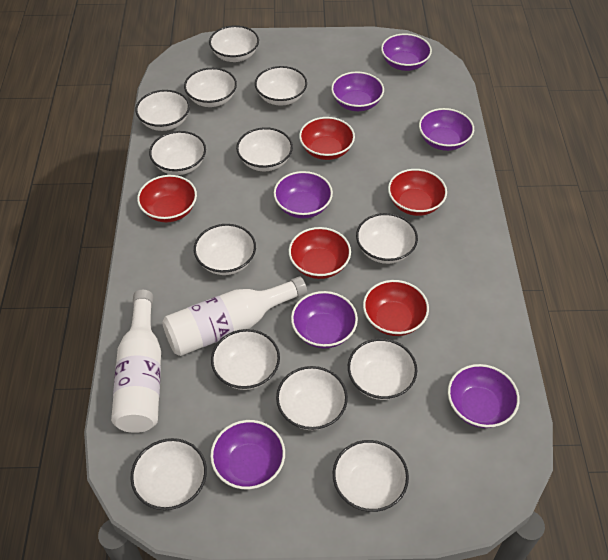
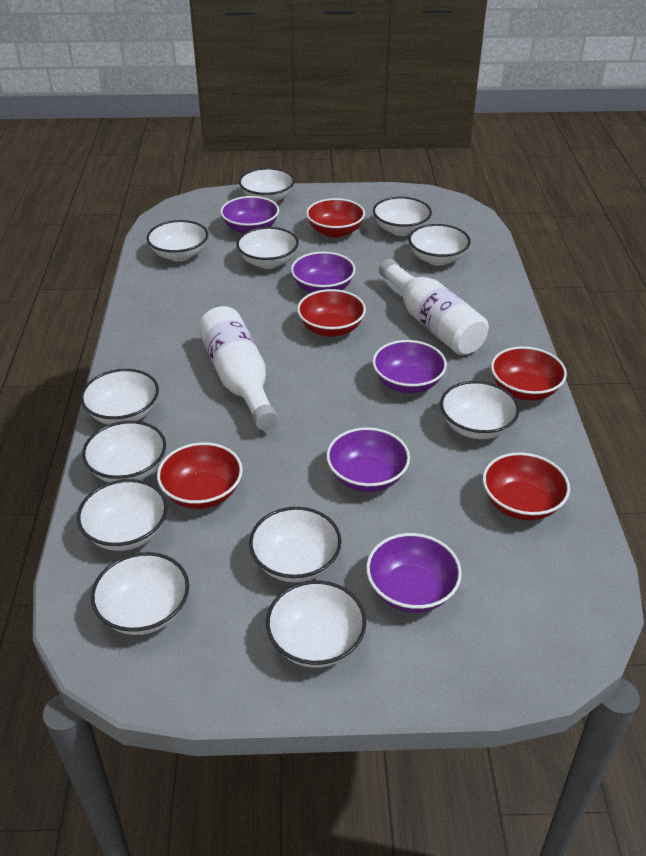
purple bowl: [210,420,285,489] [274,171,333,219] [291,291,358,348] [331,71,384,111] [381,34,432,71] [419,108,474,151] [448,364,520,428] = 7 -> [220,196,279,234] [291,252,355,293] [326,427,410,492] [366,533,462,613] [372,340,447,393] = 5
white bowl: [130,438,207,510] [136,90,190,131] [149,131,206,175] [184,68,237,107] [194,224,256,275] [209,25,259,62] [211,329,280,390] [236,127,293,171] [255,66,307,106] [276,366,348,430] [333,440,409,512] [348,338,417,400] [356,213,418,264] = 13 -> [77,479,168,551] [80,369,159,425] [82,421,166,482] [91,552,189,635] [147,220,208,261] [237,227,299,269] [239,168,295,203] [249,507,342,583] [266,580,366,668] [373,197,432,236] [409,224,471,266] [440,381,520,439] = 12

